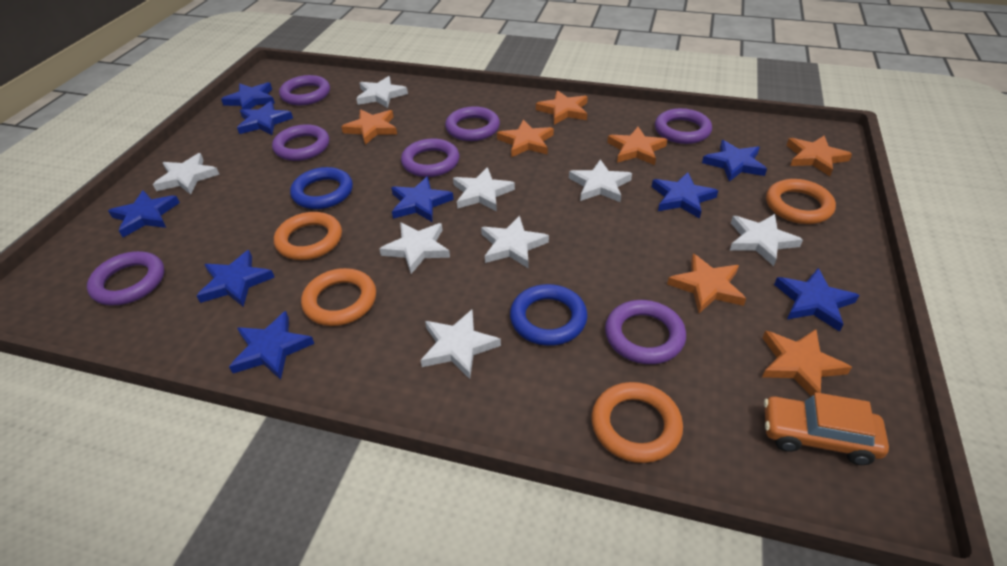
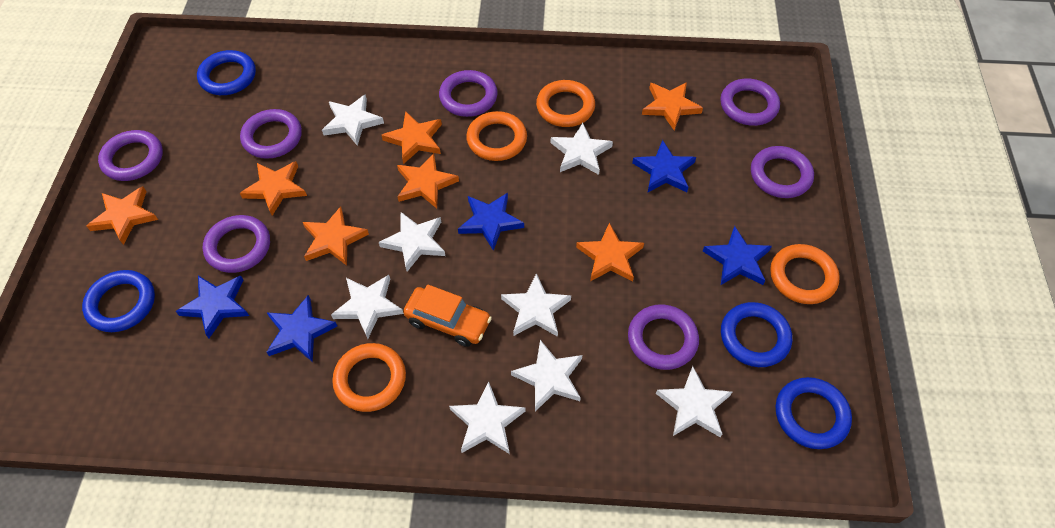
blue ring: [290,167,353,209] [510,284,588,346] = 2 -> [82,270,155,332] [197,50,256,95] [721,302,792,367] [776,377,852,449] = 4
blue star: [108,190,180,237] [197,250,275,307] [221,82,275,109] [229,311,314,380] [237,101,293,135] [391,176,454,222] [652,172,718,219] [702,140,767,182] [774,268,859,332] = 9 -> [176,276,249,338] [266,295,337,362] [458,193,524,251] [632,140,696,193] [703,226,772,285] = 5

